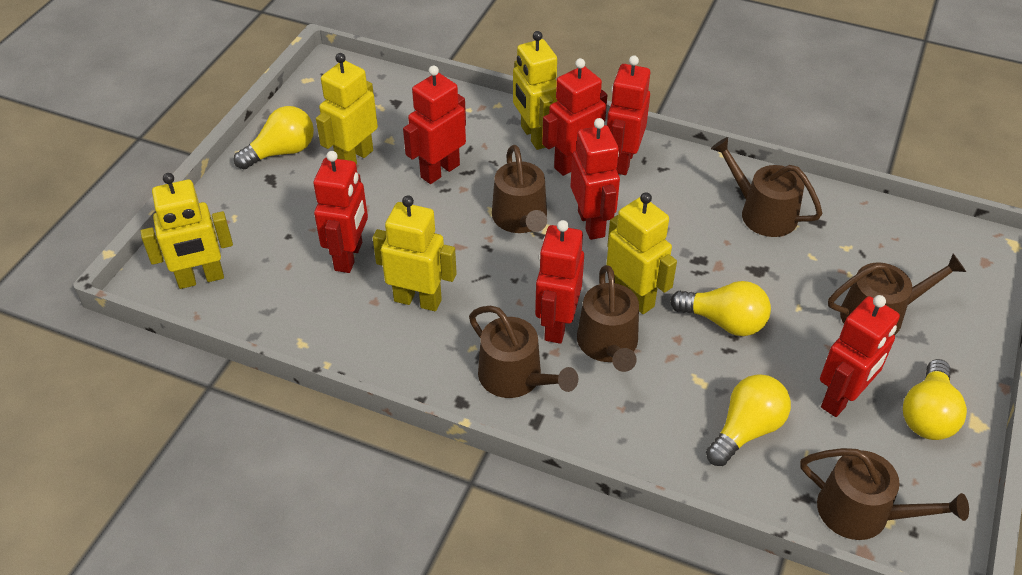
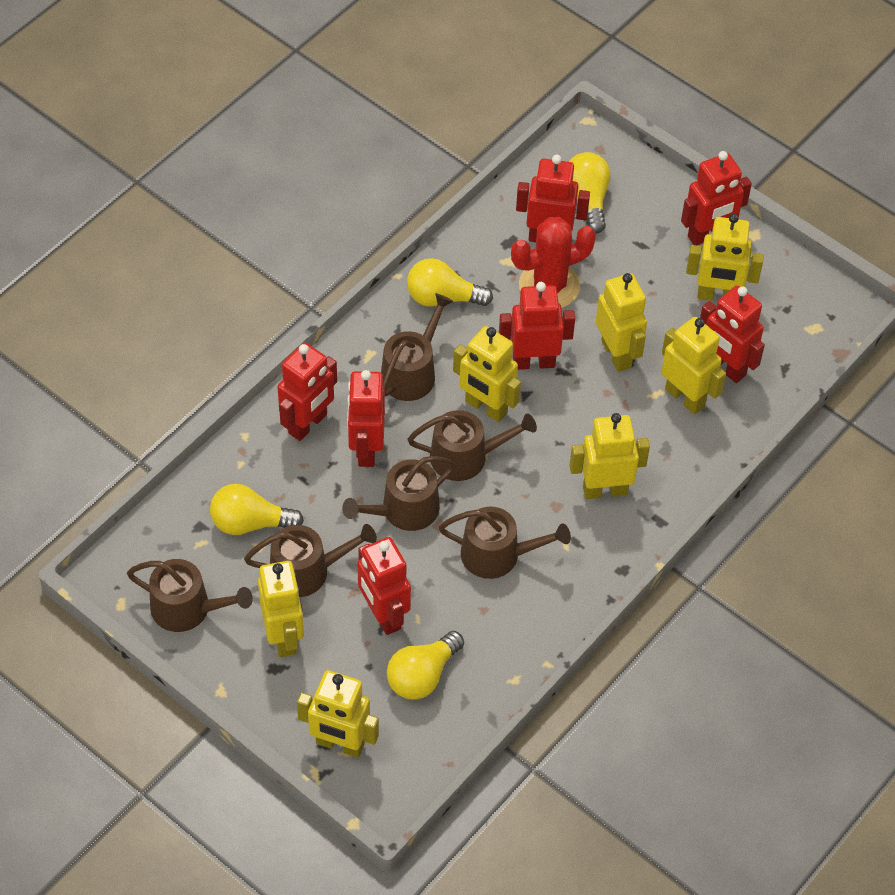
red cactus: none = 0 -> [511,217,596,308] = 1
yellow robot: [140,173,233,289] [316,53,378,165] [373,196,457,311] [513,31,557,150] [606,192,677,314] = 5 -> [258,561,304,657] [297,670,379,758] [453,326,521,422] [569,413,650,499] [596,273,647,372] [661,317,726,415] [686,213,764,301] = 7

